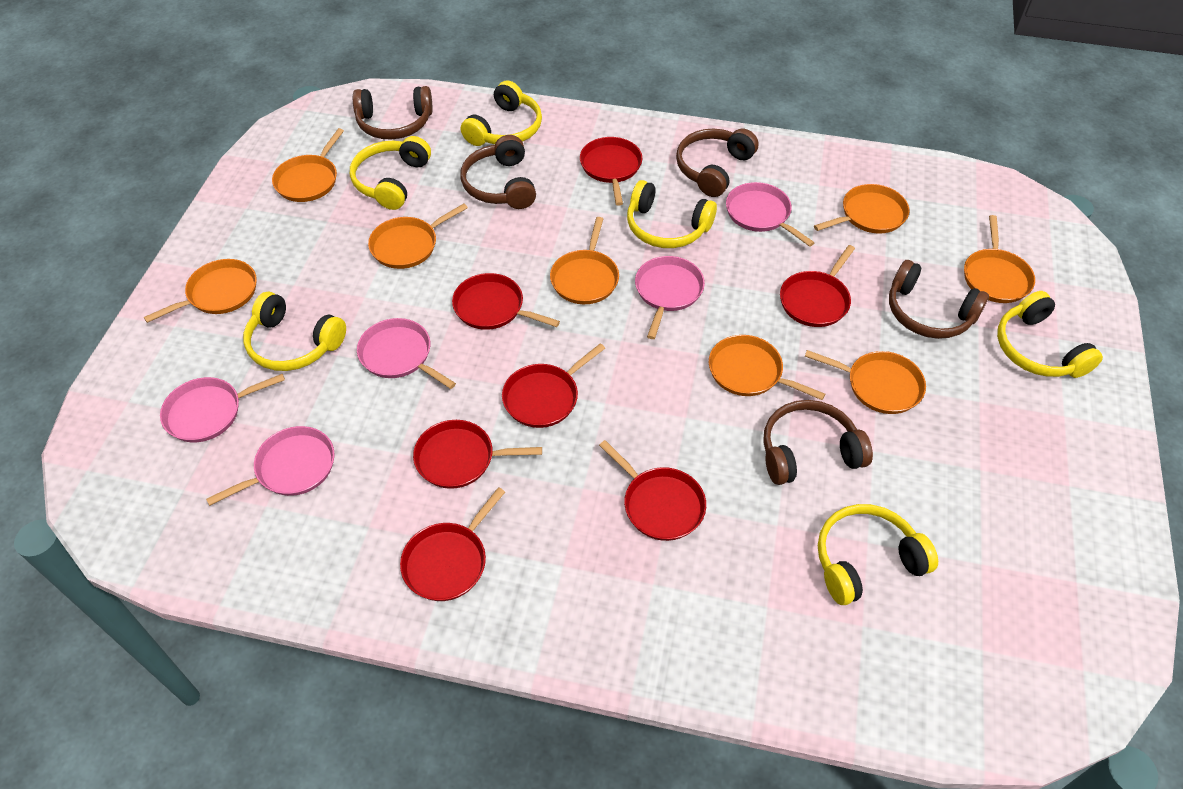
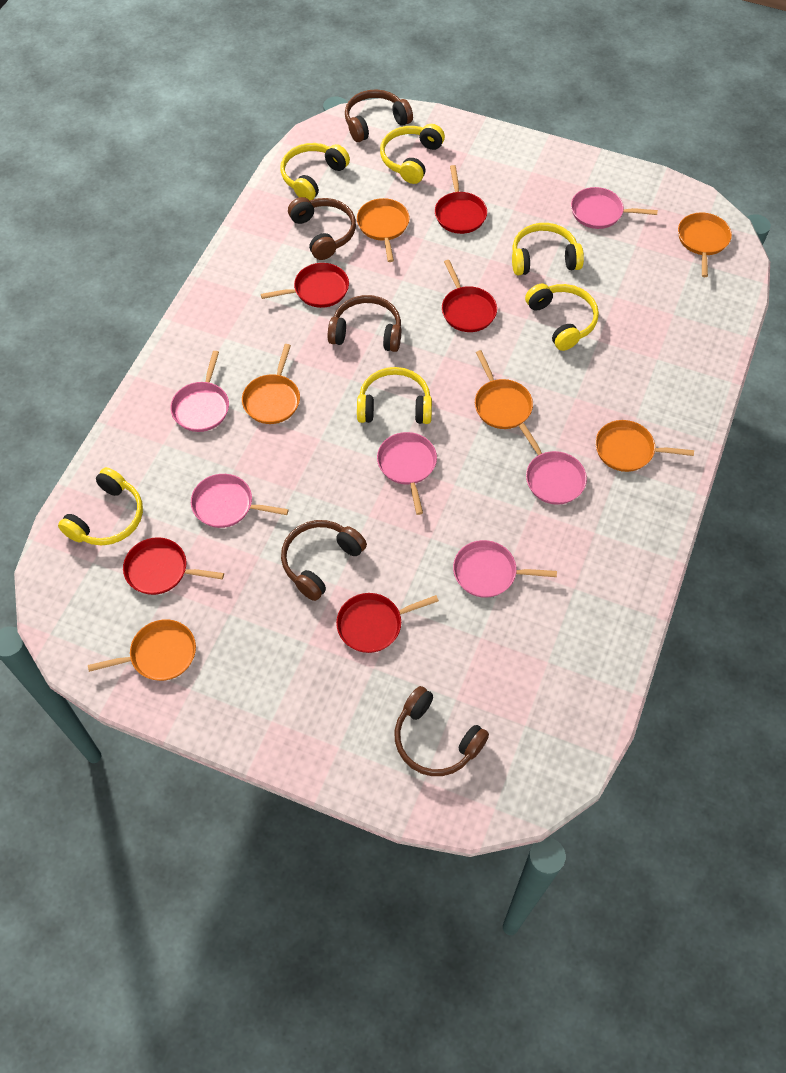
orange pan: [144,259,257,323] [272,128,344,202] [368,203,468,269] [550,217,619,304] [709,335,825,400] [805,350,926,414] [814,184,909,233] [964,215,1035,303] = 8 -> [88,619,196,681] [242,344,300,424] [357,198,410,262] [475,350,533,429] [595,420,694,472] [678,212,732,277] = 6
pink pan: [160,374,285,442] [206,426,334,506] [357,318,456,389] [635,256,705,339] [726,182,815,247] = 5 -> [170,351,229,432] [191,474,289,528] [377,432,437,515] [453,540,557,598] [519,423,587,505] [571,187,658,229] = 6
red pan: [400,487,505,601] [413,420,542,489] [452,273,560,330] [502,343,605,428] [580,137,642,206] [599,440,706,541] [780,245,855,327] = 7 -> [123,537,224,595] [261,263,349,308] [336,593,439,653] [435,165,487,234] [442,260,497,332] = 5

